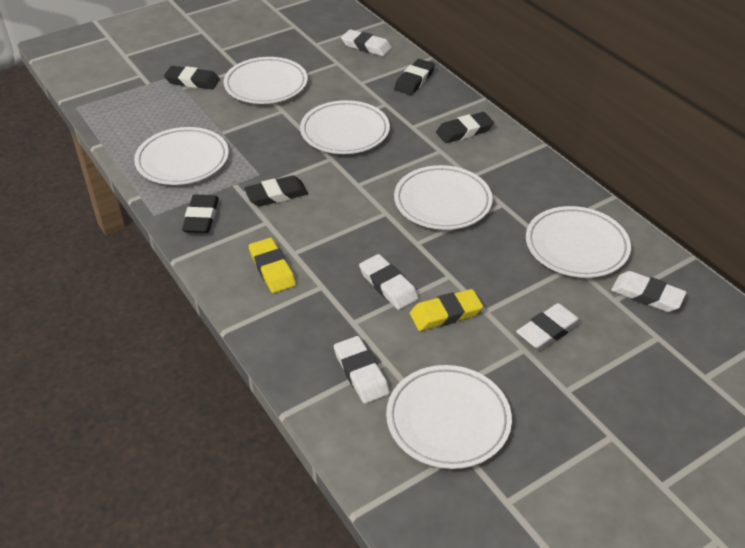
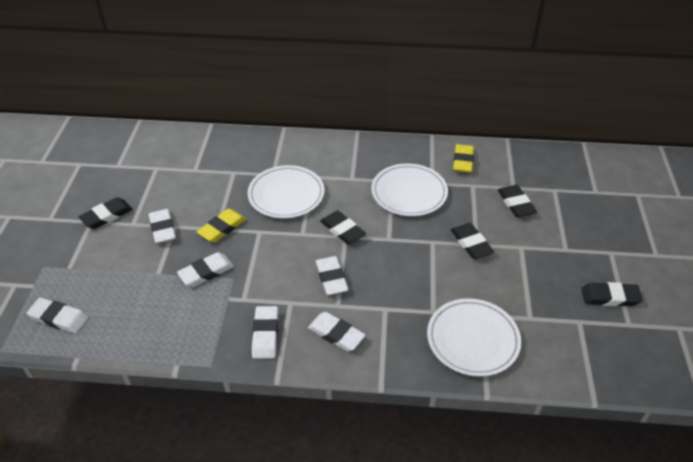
white eraser: [334,336,390,404] [341,29,392,56] [359,254,419,310] [516,303,582,350] [611,271,687,312] = 5 -> [27,298,88,333] [149,209,176,244] [177,252,234,287] [252,306,279,359] [308,312,366,351] [315,256,349,295] = 6
white plate: [134,127,229,185] [224,57,308,104] [300,100,390,154] [386,365,512,469] [394,165,493,230] [526,206,631,278] = 6 -> [247,165,325,218] [371,163,448,216] [427,298,521,377] = 3

